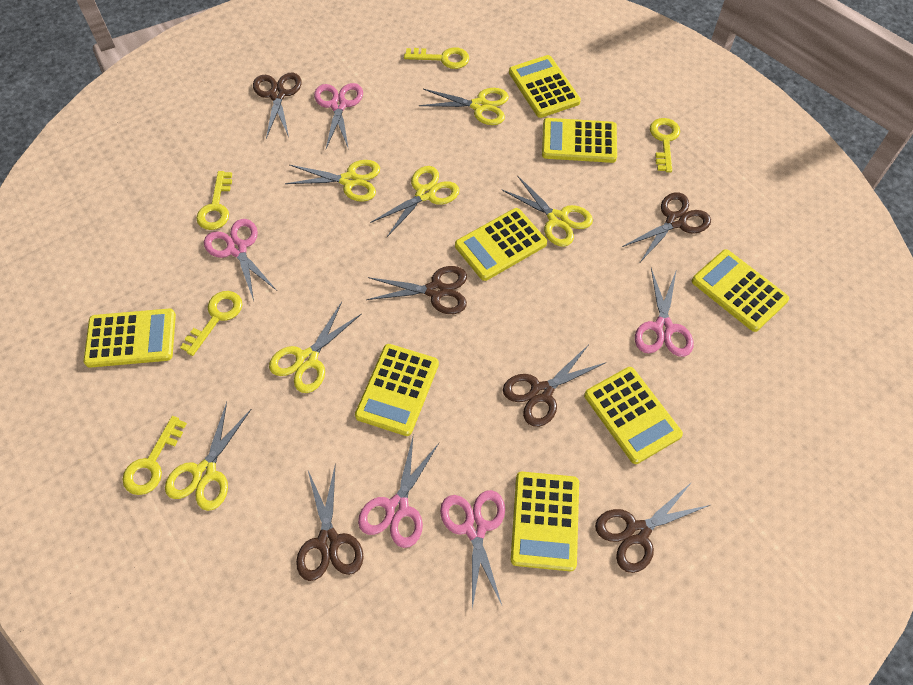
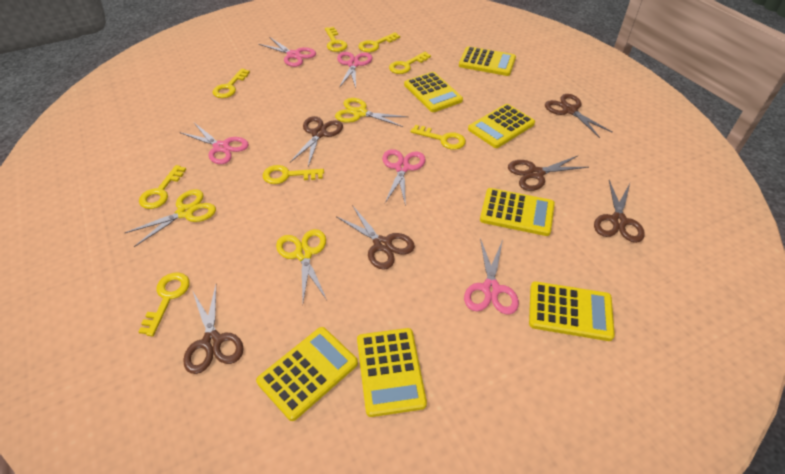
yellow calculator: [84,308,176,368] [355,344,439,436] [455,208,547,281] [509,55,581,118] [511,472,579,571] [542,118,617,163] [584,367,683,464] [692,249,789,332] = 8 -> [256,327,358,421] [357,328,427,417] [404,72,463,112] [459,46,516,76] [468,104,535,148] [480,188,555,236] [529,281,615,341] = 7
yellow key: [122,416,187,495] [180,291,243,356] [196,171,232,230] [404,47,469,69] [650,118,680,172] = 5 -> [139,165,186,209] [139,272,190,336] [212,68,250,98] [262,165,324,184] [325,27,347,52] [358,32,400,52] [389,52,431,74] [410,125,466,150] = 8
yellow scissors: [165,402,251,511] [269,302,361,393] [285,160,380,202] [370,166,459,237] [419,88,509,125] [501,175,593,247] = 6 -> [125,189,216,247] [276,229,327,302] [335,98,408,127] = 3

